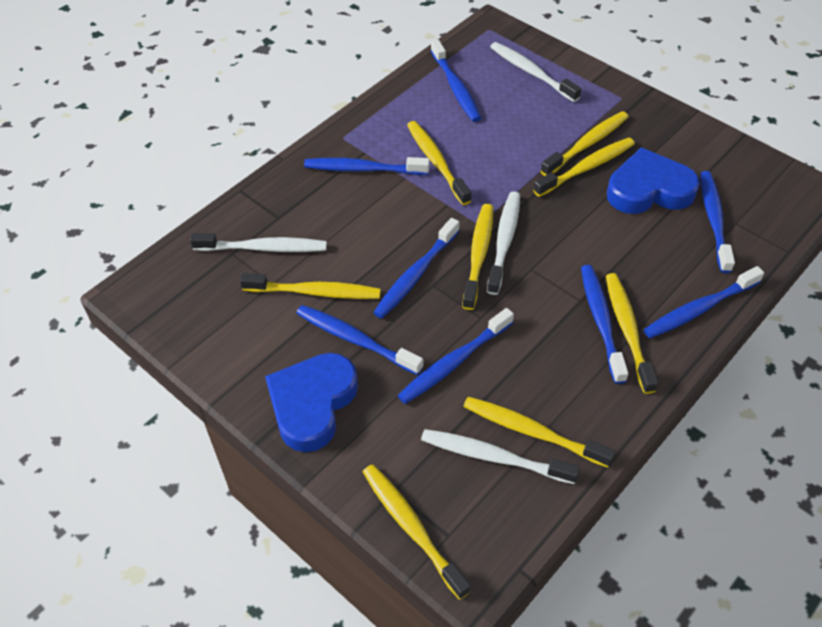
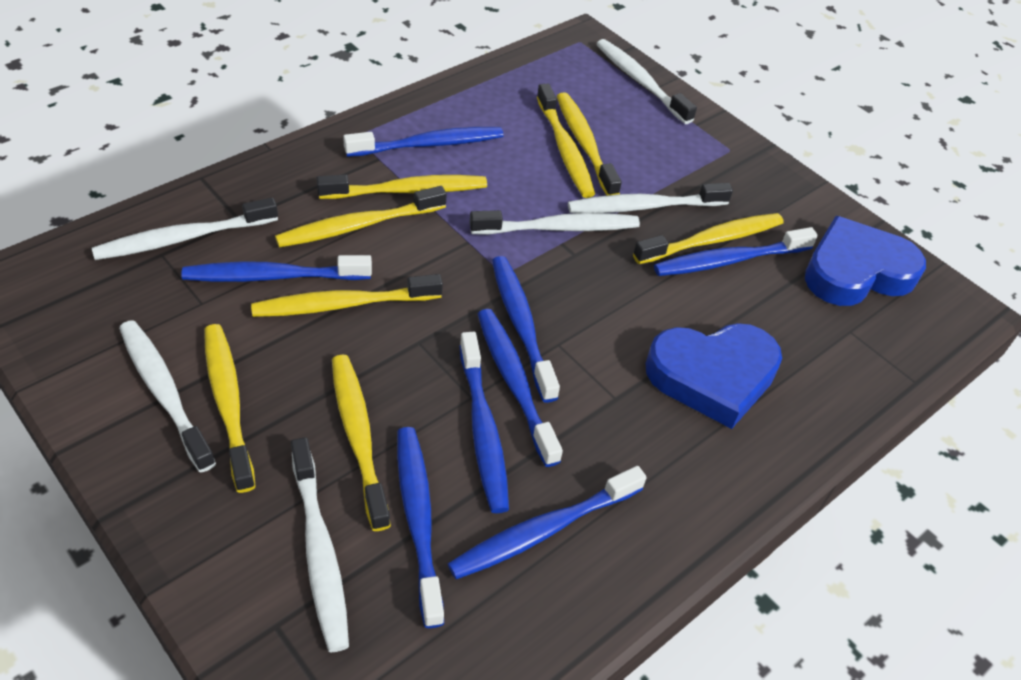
white toothbrush: [190,233,327,252] [421,429,580,484] [487,191,520,295] [490,42,581,102] = 4 -> [92,198,278,260] [119,320,216,472] [291,437,349,652] [470,210,640,235] [568,183,733,213] [597,39,697,124] = 6

